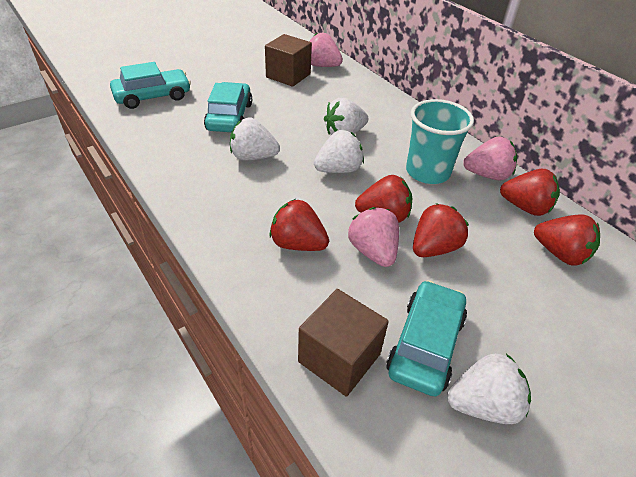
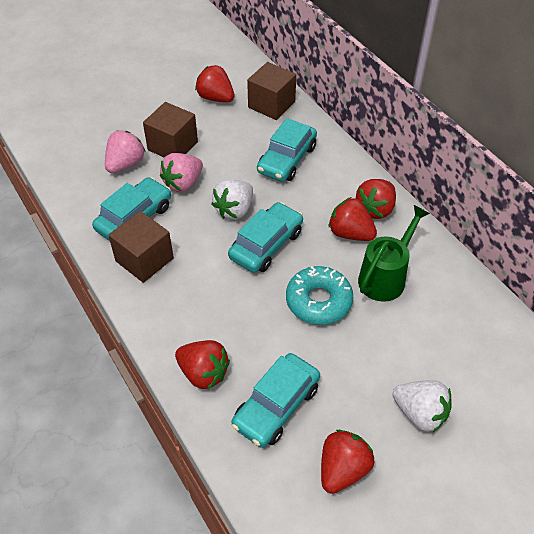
brown cube: [265,34,312,87] [298,289,389,397] = 2 -> [108,211,174,283] [143,102,198,158] [247,62,296,120] = 3
green watering can: none = 0 -> [358,205,430,302] = 1
pink strawberry: [309,32,343,67] [348,207,399,267] [463,136,517,180] = 3 -> [105,130,146,173] [160,153,203,192] = 2
turquoise car: [110,62,191,109] [204,82,252,132] [386,280,467,396] = 3 -> [92,177,171,241] [228,202,303,273] [231,353,320,448] [257,118,317,182] = 4
turquoise cup: [406,99,474,184] = 1 -> none = 0
turquoise donut: none = 0 -> [286,266,353,325] = 1
white strawberry: [230,118,280,161] [314,130,364,173] [324,98,369,135] [447,354,531,424] = 4 -> [211,180,253,220] [393,380,452,432] = 2

